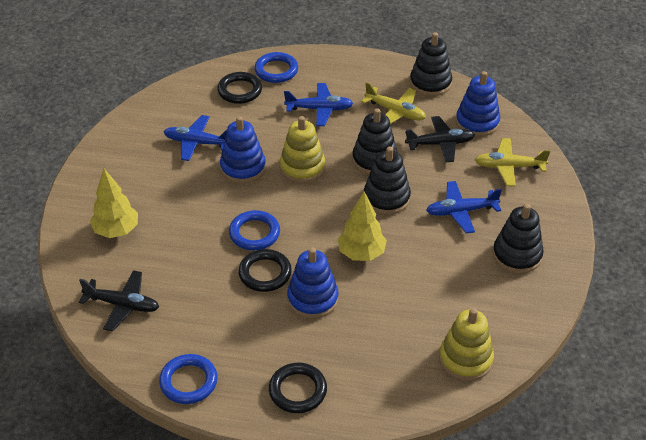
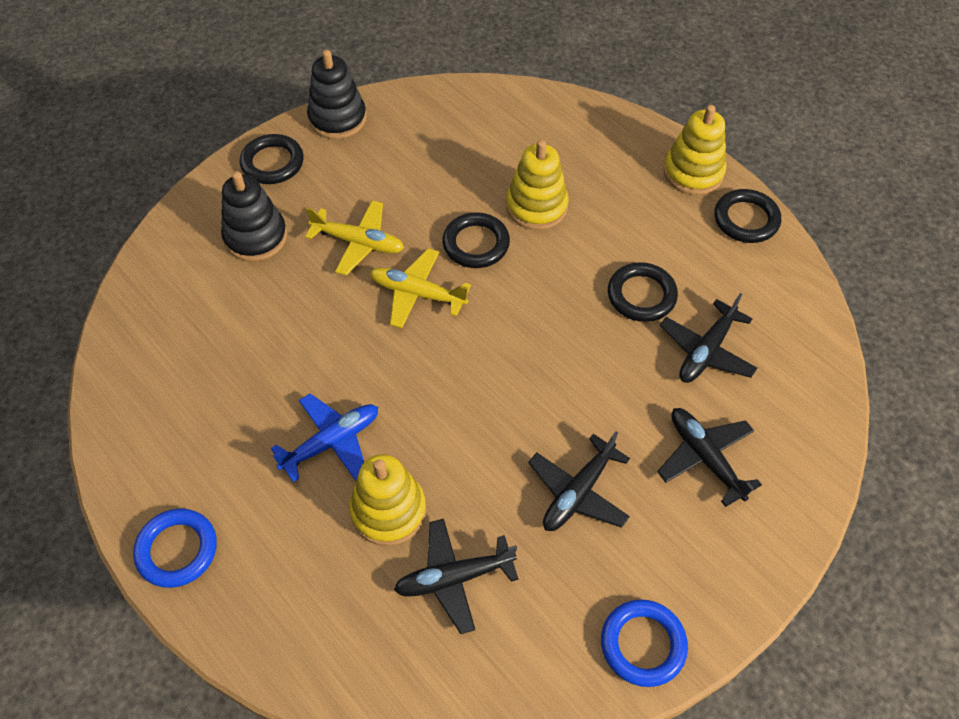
black plane: [79,270,159,332] [405,116,475,162] = 2 -> [394,519,518,634] [528,431,630,531] [657,408,762,507] [660,293,757,383] = 4
black ring: [217,72,262,104] [238,249,292,292] [269,363,327,413] = 3 -> [240,134,304,184] [442,212,510,268] [608,262,678,322] [714,189,781,243] = 4
black stacking toy: [352,108,398,175] [364,147,411,215] [410,32,452,96] [493,204,544,274] = 4 -> [221,171,287,262] [307,50,367,139] = 2
blue plane: [164,115,227,161] [284,83,353,126] [426,181,502,233] = 3 -> [271,394,378,482] = 1
blue ring: [159,354,218,404] [229,210,280,250] [254,52,298,83] = 3 -> [133,508,217,588] [601,599,688,687] = 2
blue stacking toy: [220,116,266,184] [287,247,339,319] [456,71,500,137] = 3 -> none = 0
yellow stacking toy: [280,116,325,183] [439,308,494,381] = 2 -> [349,454,426,546] [506,140,569,230] [663,105,726,195] = 3
yellow tree: [90,169,138,238] [338,191,387,261] = 2 -> none = 0

